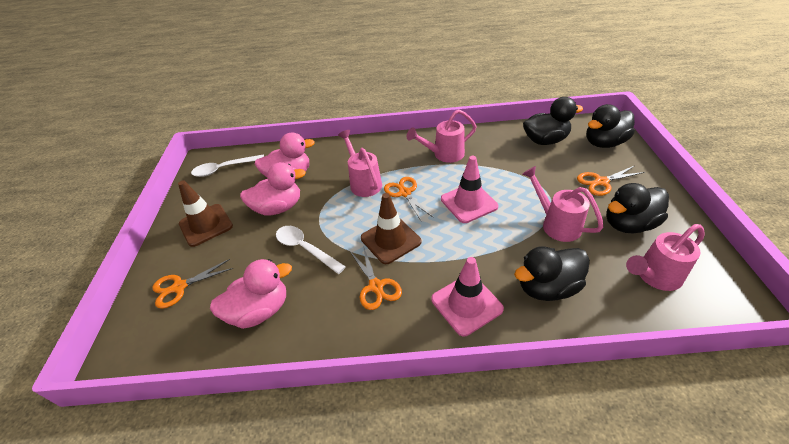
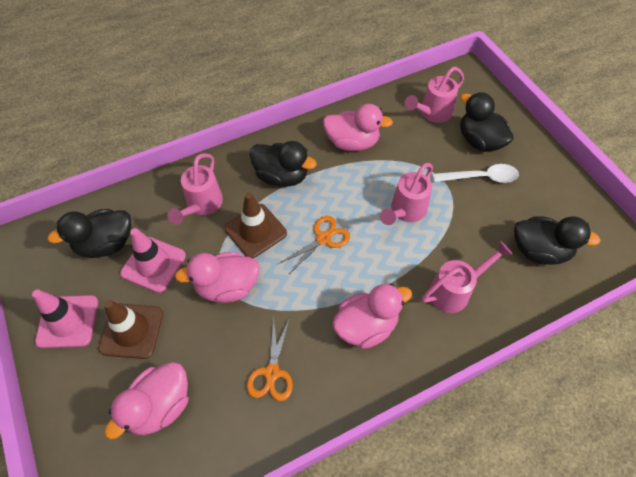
orange scissors: [152,259,233,309] [350,246,402,310] [384,177,434,222] [577,166,645,196] = 4 -> [247,318,293,401] [280,216,350,274] = 2
pink duck: [210,259,292,329] [240,162,306,216] [255,132,315,177] = 3 -> [104,362,188,439] [175,252,260,303] [323,104,393,151] [332,284,412,349] = 4
white spoon: [191,154,264,177] [276,226,346,274] = 2 -> [432,164,519,183] = 1

